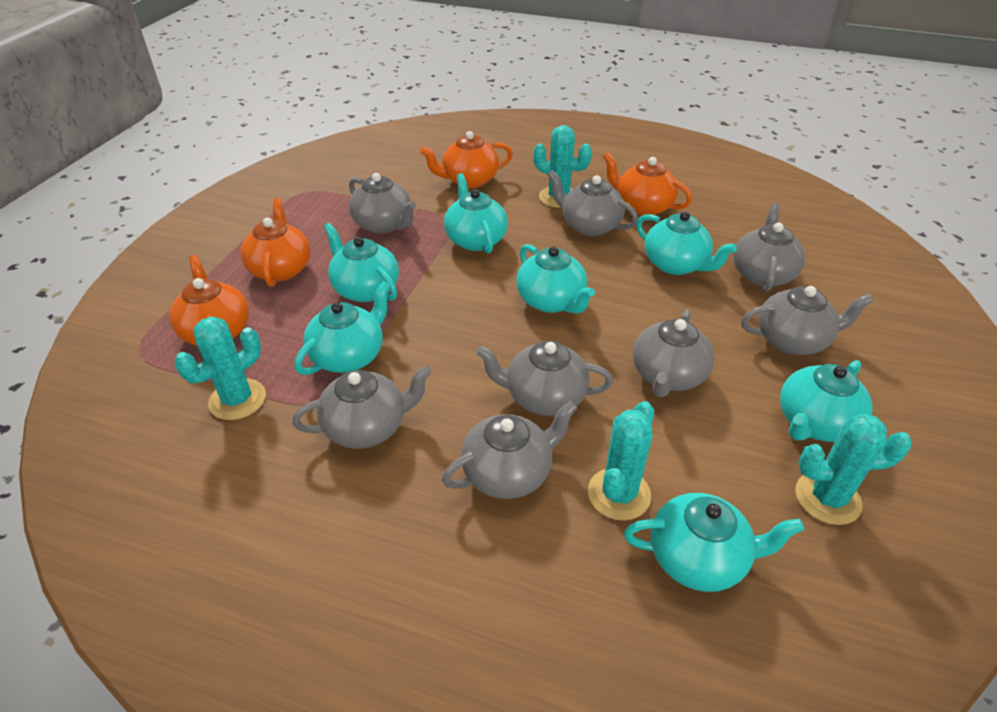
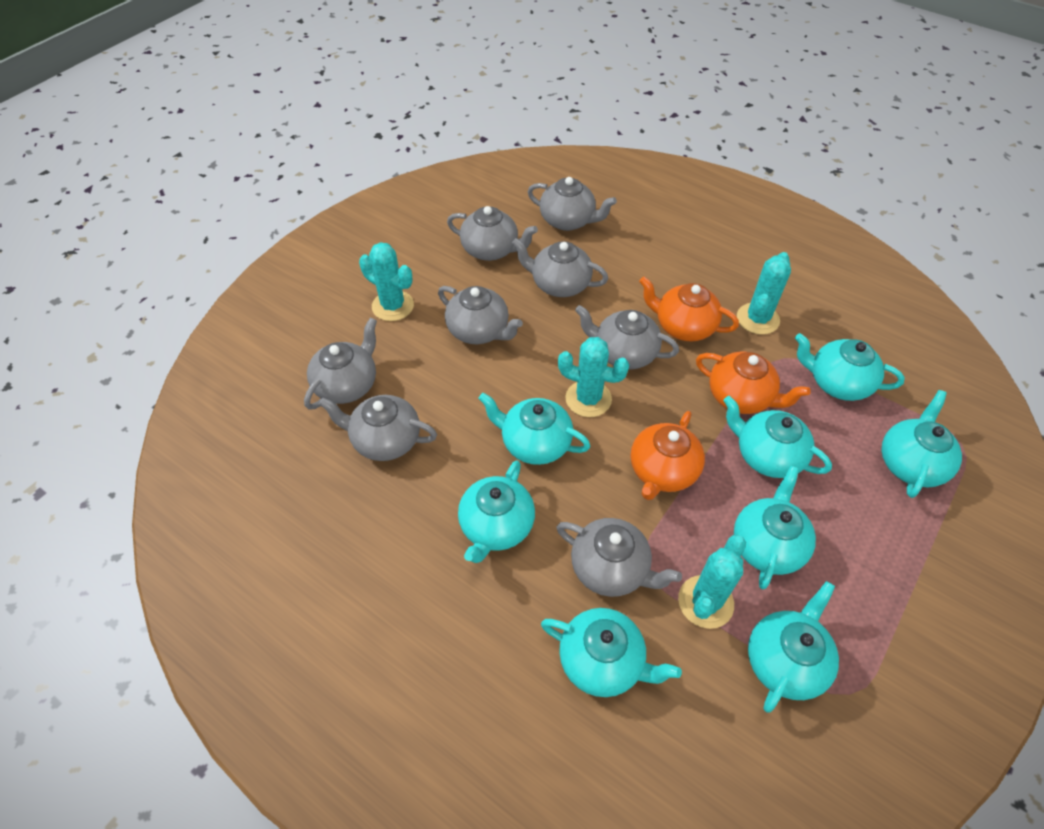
orange teapot: [170,255,249,346] [240,198,310,287] [420,131,513,188] [603,152,692,216] = 4 -> [631,411,705,500] [639,277,739,342] [696,352,811,414] = 3
turquoise teapot: [295,281,391,375] [324,223,399,302] [444,173,508,254] [516,244,595,314] [624,493,804,592] [636,211,737,275] [780,360,873,442] = 7 -> [458,460,535,563] [479,393,590,465] [541,608,682,697] [724,396,832,478] [734,466,816,589] [748,581,839,713] [795,333,905,401] [881,390,962,498] = 8

